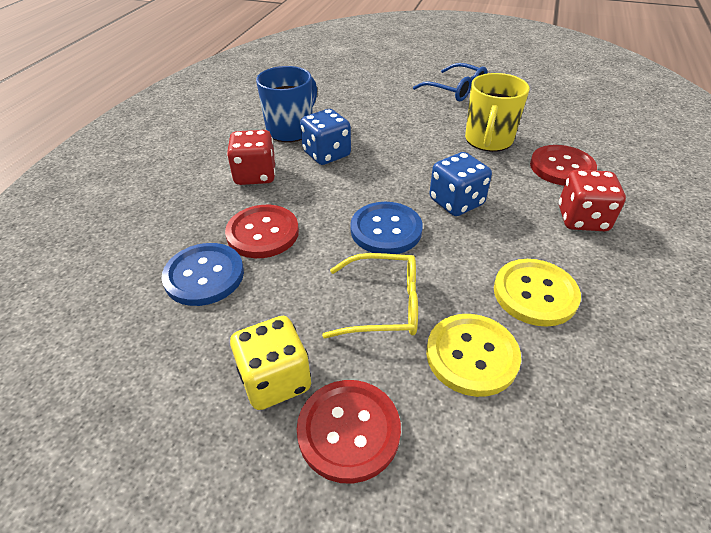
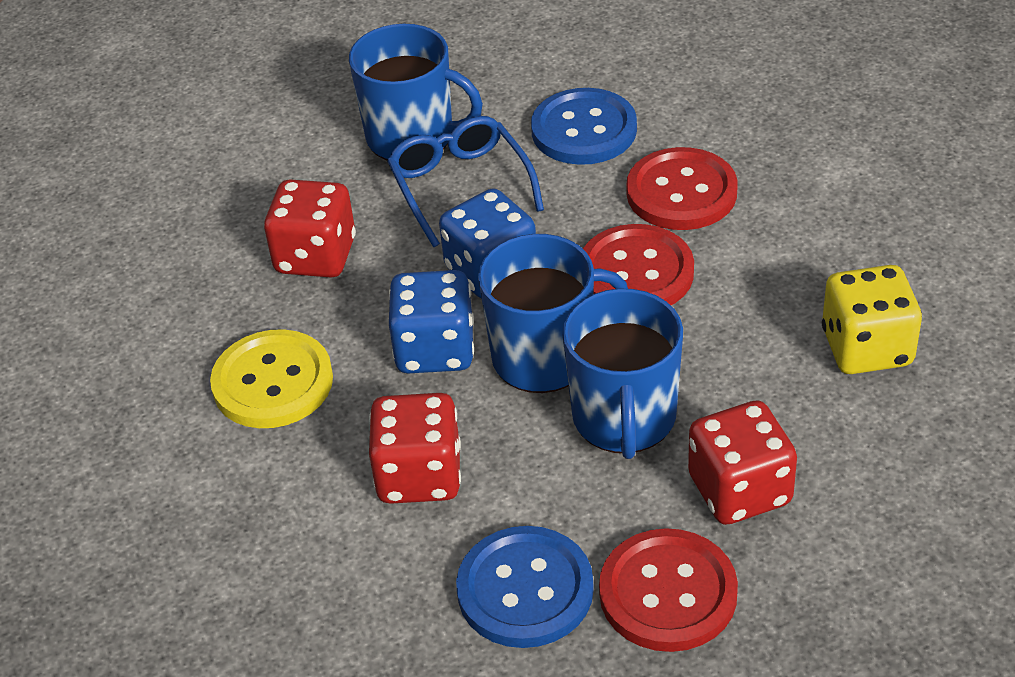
blue mug: [256,66,317,142] = 1 -> [349,24,483,160] [478,234,628,393] [562,289,683,459] = 3
red dice: [227,130,276,185] [559,170,626,231] = 2 -> [264,179,356,277] [369,393,461,504] [688,400,797,525] = 3
yellow button: [426,314,521,397] [494,259,581,327] = 2 -> [210,329,333,428] = 1
yellow glasses: [322,253,418,338] = 1 -> none = 0
yellow mug: [465,73,530,152] = 1 -> none = 0

